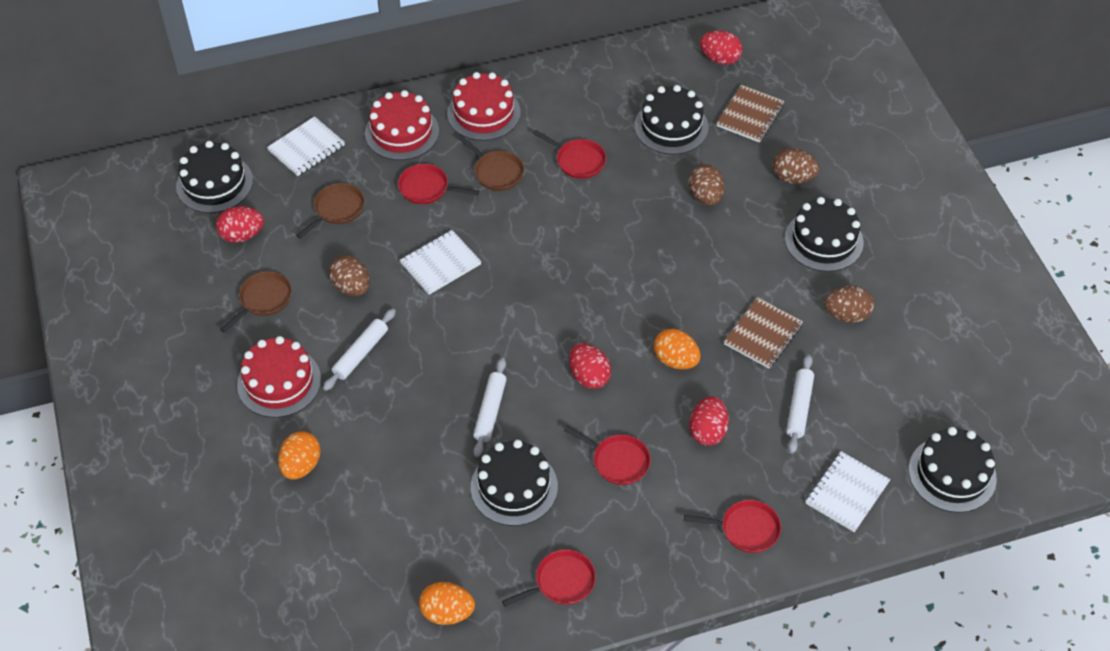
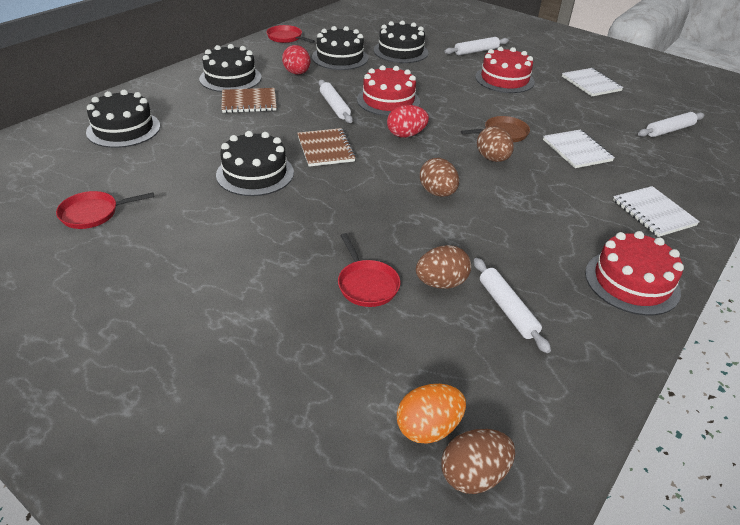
brown pan: [220,271,292,333] [296,183,365,238] [458,135,524,191] = 3 -> [461,116,530,142] = 1
orange egg: [278,431,321,480] [419,582,475,625] [654,329,700,369] = 3 -> [397,384,466,444] = 1
red egg: [216,206,264,243] [569,343,611,389] [689,396,729,446] [700,31,742,65] = 4 -> [282,45,310,75] [387,105,429,138] = 2
red pan: [398,164,479,204] [502,549,596,607] [533,130,606,179] [564,426,651,485] [684,500,781,553] = 5 -> [56,191,154,229] [266,25,315,43] [338,233,400,307] = 3
white rolling pin: [323,309,396,391] [473,358,507,458] [786,355,814,454] = 3 -> [318,80,353,123] [445,37,509,55] [474,258,551,353] [638,112,705,137] = 4

